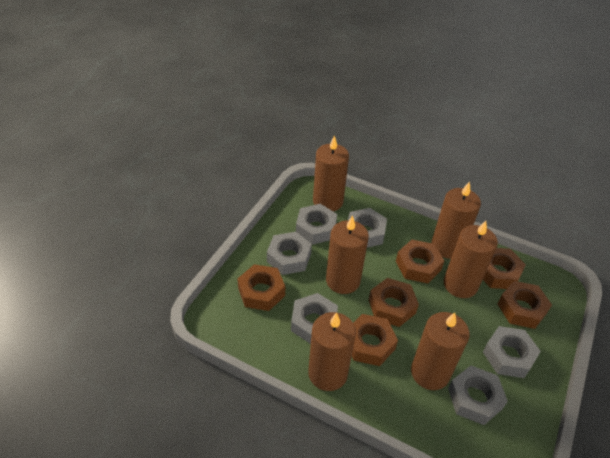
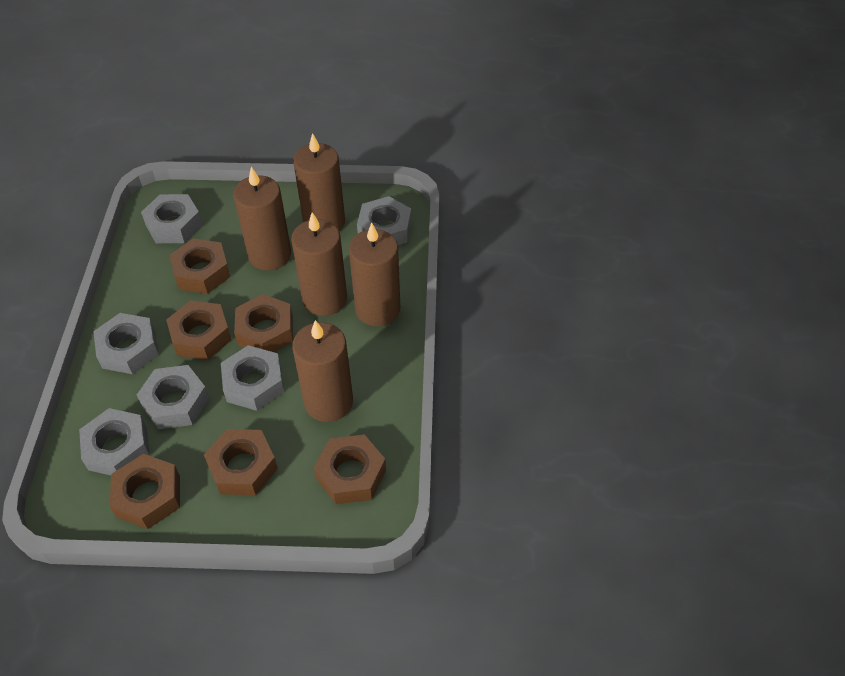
brown candle: [308,312,356,391] [313,135,349,211] [326,215,369,294] [411,312,470,390] [431,181,481,259] [444,221,498,298] = 6 -> [233,167,291,271] [291,212,347,316] [292,320,353,422] [293,133,345,231] [349,223,400,326] = 5

